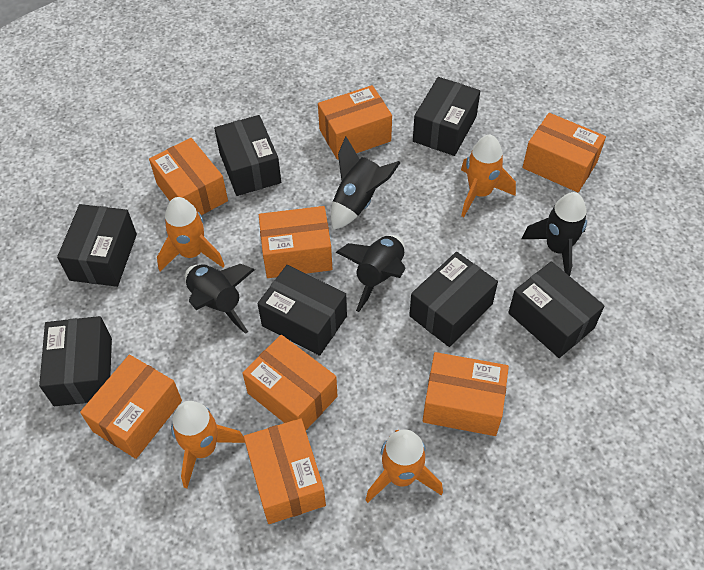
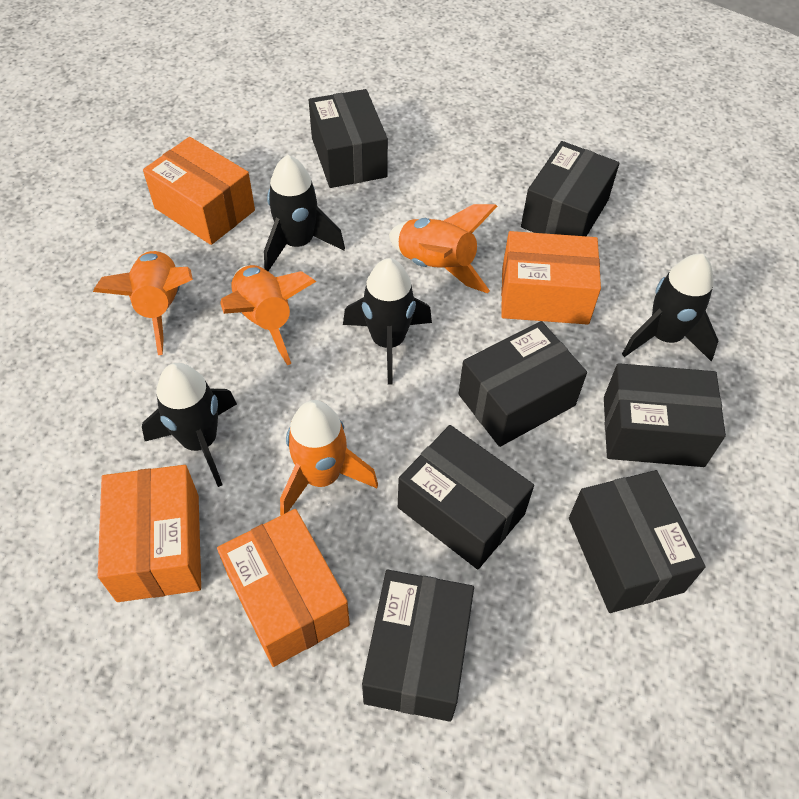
orange box: [80,355,182,459] [149,138,228,215] [242,335,338,430] [244,418,326,524] [259,206,332,278] [318,85,392,160] [423,352,509,436] [522,113,606,192] = 8 -> [98,465,201,602] [143,137,255,245] [217,509,350,667] [501,231,601,325] = 4

